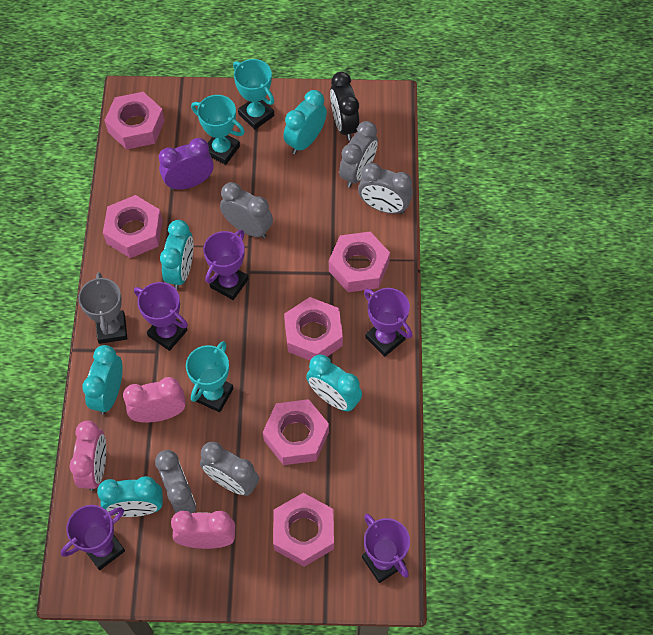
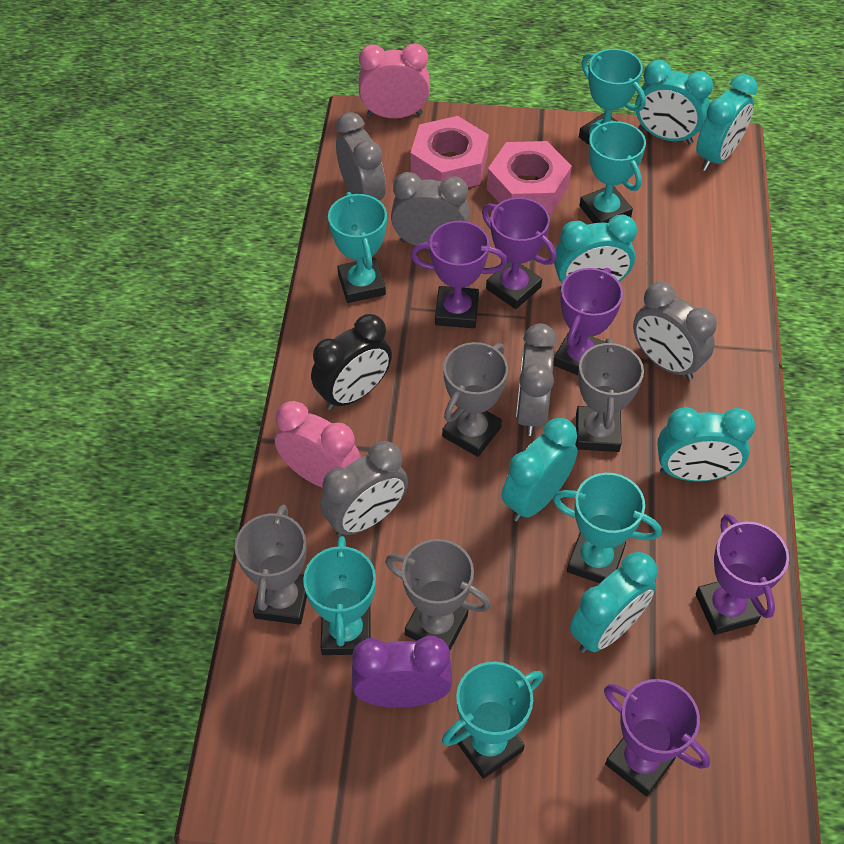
grey trophy: [78,272,128,344] = 1 -> [235,505,307,625] [385,539,491,650] [442,342,508,457] [576,338,644,452] = 4
pink clock: [69,421,106,491] [123,377,186,423] [171,511,235,549] = 3 -> [275,401,361,488] [359,43,430,118] = 2
pink nut: [103,195,162,258] [105,92,165,150] [263,399,329,465] [273,493,334,567] [284,297,343,361] [329,232,390,292] = 6 -> [411,116,489,187] [487,141,572,214] = 2
turquoise clock: [82,345,123,415] [97,476,163,517] [160,220,193,289] [283,90,327,154] [306,354,362,411] = 5 -> [502,418,578,522] [554,214,637,291] [570,552,657,653] [635,60,713,144] [657,407,755,482] [696,74,758,171] = 6
turquoise trophy: [186,341,234,412] [191,95,245,165] [233,59,274,130] = 3 -> [303,536,376,655] [328,192,387,303] [442,662,543,779] [553,473,662,583] [579,49,646,145] [579,121,646,223] = 6

